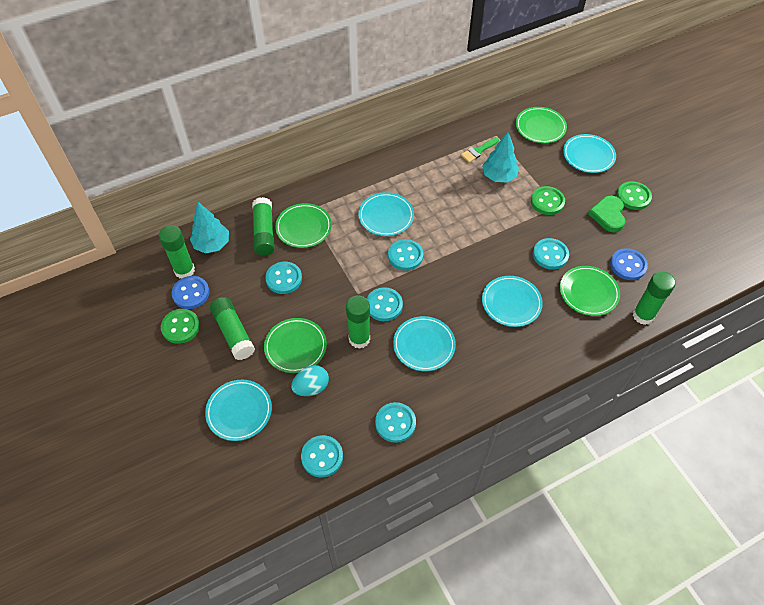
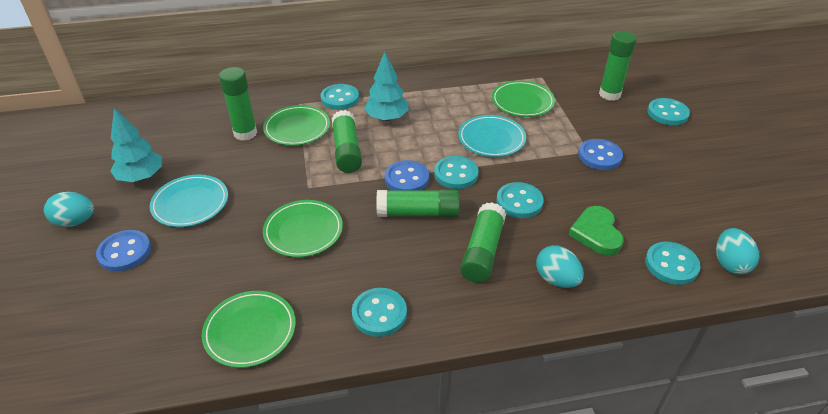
blue button: [171,276,210,309] [610,248,648,280] = 2 -> [96,230,151,272] [385,160,429,191] [578,139,623,170] = 3
green brush: [461,137,499,163] = 1 -> none = 0
green button: [161,309,200,344] [531,186,565,215] [617,181,652,210] = 3 -> none = 0
turquoise egg: [291,365,329,396] = 1 -> [44,192,94,227] [536,245,584,288] [716,228,760,275] = 3
turquoise plate: [205,380,272,441] [358,192,414,236] [393,316,456,371] [482,276,543,327] [563,134,616,173] = 5 -> [150,174,228,227] [458,115,526,157] = 2

